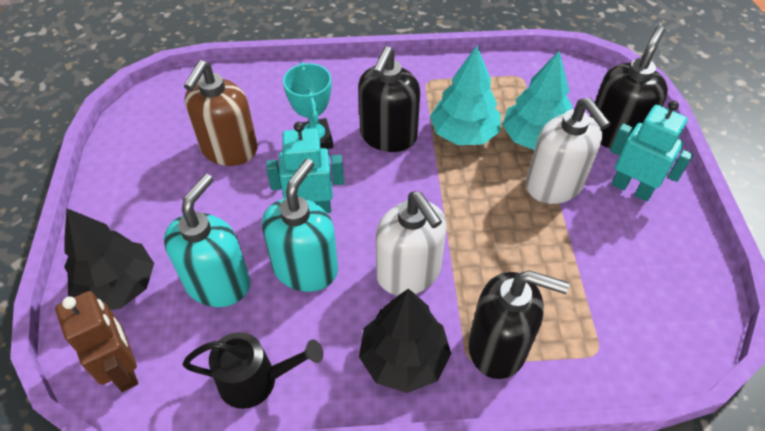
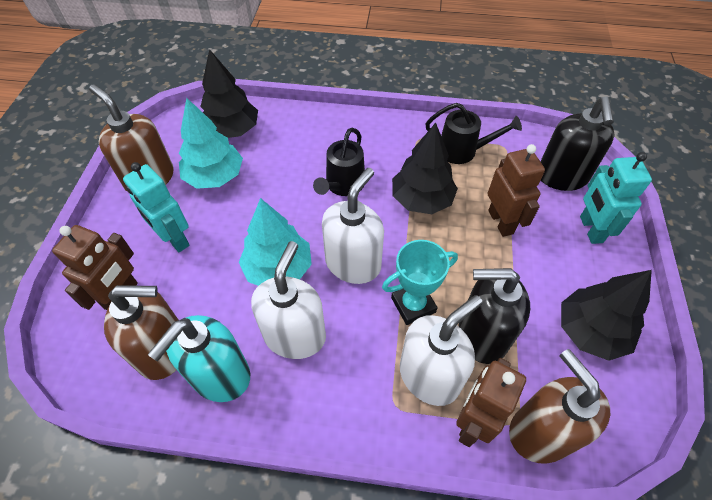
black soap dispenser: [358,46,420,152] [469,270,569,379] [590,26,668,149] = 3 -> [459,268,530,364] [540,96,615,191] = 2
black tree: [64,208,154,310] [359,289,451,393] = 2 -> [200,49,258,138] [392,123,458,214] [561,270,652,361] = 3
black watering can: [182,332,323,409] = 1 -> [313,128,365,196] [426,103,522,164] = 2
brown robot: [55,291,138,392] = 1 -> [52,225,138,310] [456,358,526,447] [488,144,545,237] = 3
brown soap dispenser: [184,60,258,166] = 1 -> [89,84,174,192] [104,285,178,380] [509,349,610,464] = 3
turquoise soap dispenser: [164,174,250,307] [262,159,338,292] = 2 -> [148,315,250,402] = 1
white soap dispenser: [376,192,447,295] [526,98,611,204] = 2 -> [251,241,326,359] [322,168,384,284] [400,295,483,406] = 3

